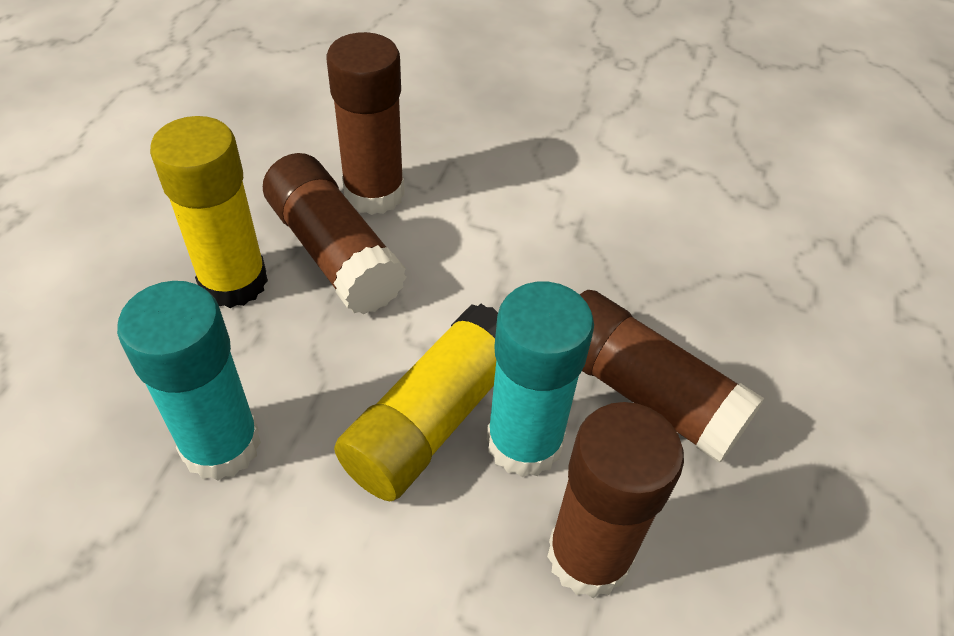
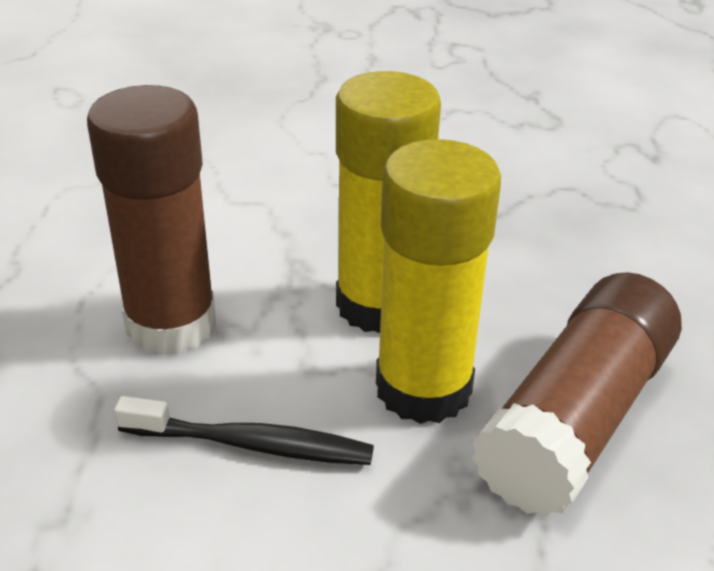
black toothbrush: none = 0 -> [114,396,374,465] = 1
brown glue stick: [263,153,407,315] [327,32,405,215] [547,402,684,598] [580,290,764,463] = 4 -> [87,85,216,355] [472,272,682,517] = 2
turquoise glue stick: [117,281,261,481] [487,282,594,477] = 2 -> none = 0

